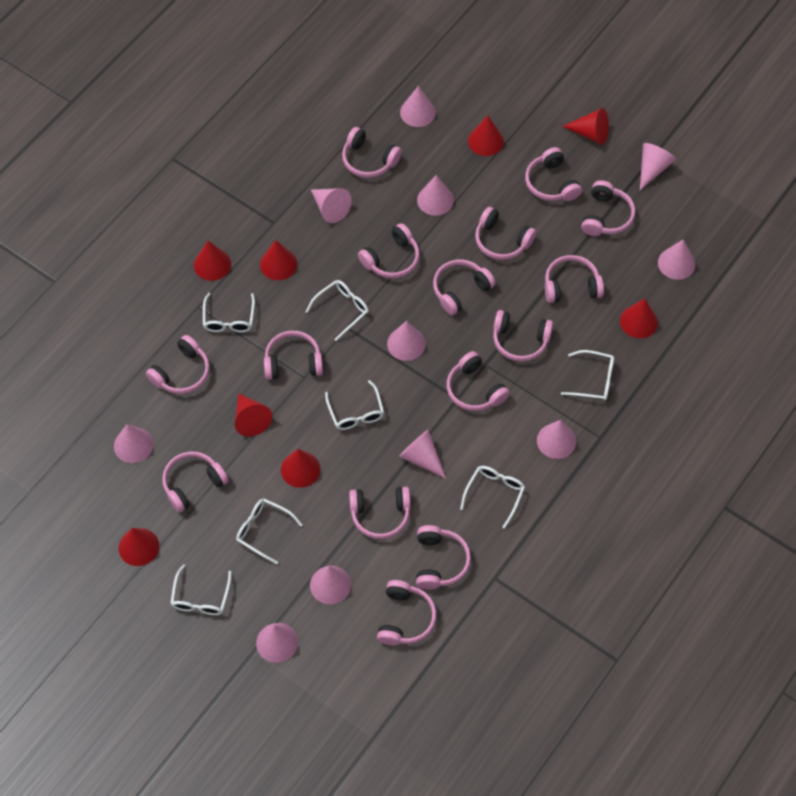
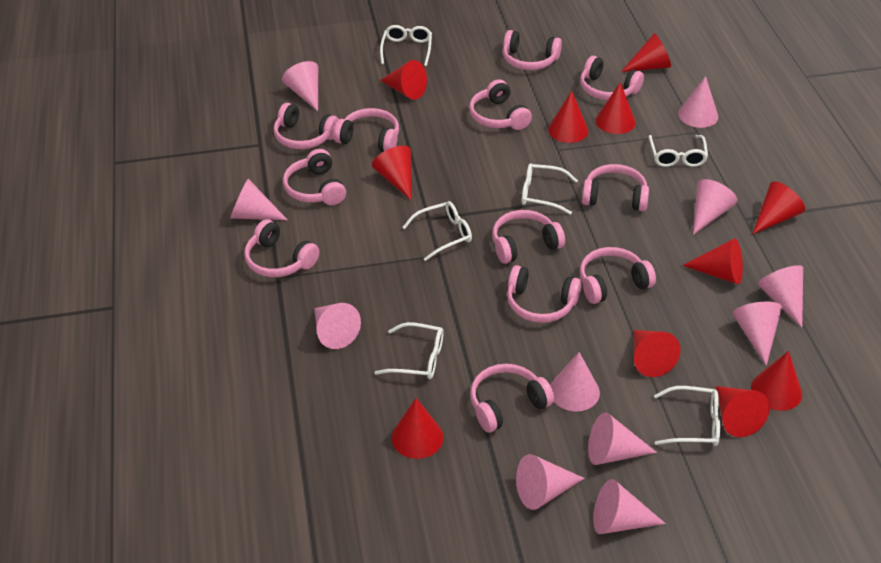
pink headphones: [146,335,210,394] [162,452,229,513] [264,331,323,380] [342,127,402,178] [349,487,411,539] [358,223,420,278] [377,580,437,645] [416,525,471,590] [433,259,495,315] [446,351,510,411] [475,207,536,260] [493,310,553,362] [525,147,582,201] [545,255,604,303] [581,180,635,236] = 15 -> [244,219,319,277] [273,103,339,149] [283,149,346,205] [334,108,399,152] [469,79,532,130] [470,364,554,433] [492,210,565,264] [503,30,562,70] [507,265,581,323] [580,56,644,100] [580,247,656,304] [582,164,649,211] = 12
red cone: [118,528,159,566] [194,241,231,281] [235,393,272,437] [260,240,297,280] [281,449,321,488] [468,116,504,156] [562,108,609,145] [620,298,658,338] = 8 -> [372,146,412,200] [380,60,427,100] [392,398,443,459] [548,91,588,143] [595,82,636,134] [621,33,671,72] [634,330,681,377] [682,238,743,284] [716,386,770,437] [751,351,802,411] [753,181,805,234] = 11
white glasses: [170,564,232,615] [203,293,255,332] [236,498,303,564] [305,280,369,341] [325,380,384,430] [460,466,525,529] [561,350,614,400] = 7 -> [374,322,444,379] [380,25,432,66] [403,201,472,261] [521,163,578,215] [648,135,708,167] [654,386,720,446] = 6

